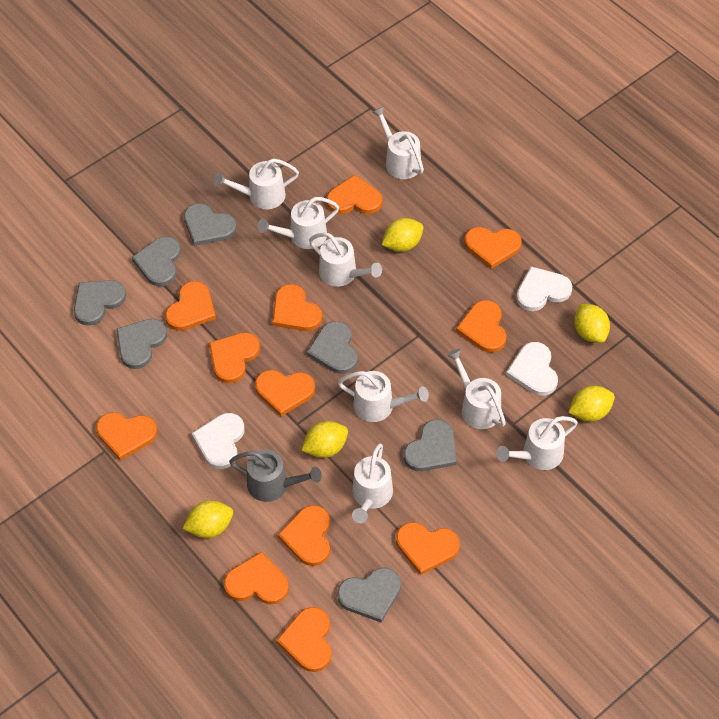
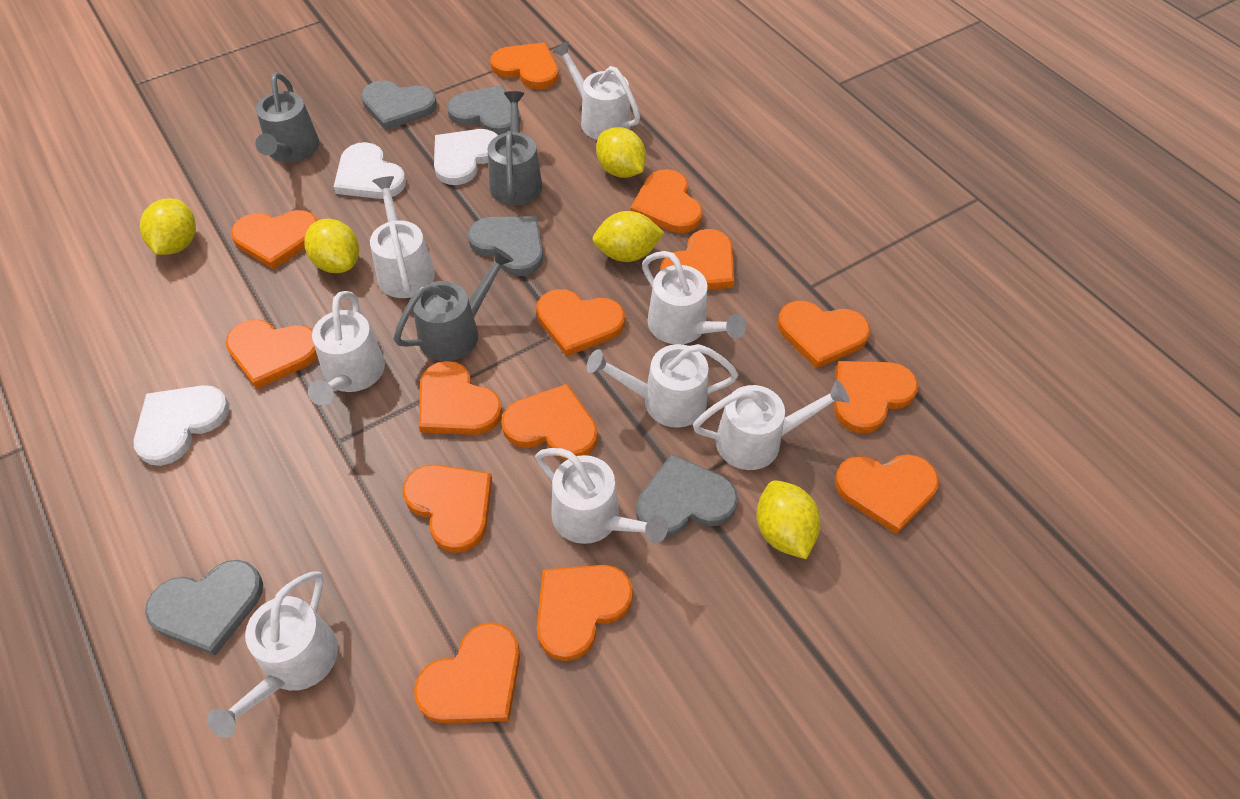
grey heart: [74,280,126,326] [116,319,167,369] [132,236,181,286] [184,203,237,246] [307,321,358,374] [337,567,401,623] [404,419,456,471] = 7 -> [145,560,263,656] [361,81,437,130] [447,85,521,135] [468,216,543,276] [636,454,738,537] = 5
grey watering can: [229,450,322,502] = 1 -> [256,72,319,163] [394,247,514,361] [488,91,543,205] = 3
orange heart: [96,412,157,460] [165,281,216,331] [209,332,260,383] [224,551,289,604] [255,370,315,416] [272,284,322,331] [276,607,332,672] [278,505,330,566] [326,175,382,214] [396,522,460,575] [456,300,506,353] [464,227,522,269] = 12 -> [226,320,318,389] [231,210,318,269] [403,464,492,553] [414,622,520,723] [419,361,502,435] [490,43,559,89] [501,384,598,460] [536,289,625,357] [537,565,633,661] [630,169,703,233] [660,229,734,290] [778,301,870,369] [834,361,918,433] [835,454,939,534] = 14

